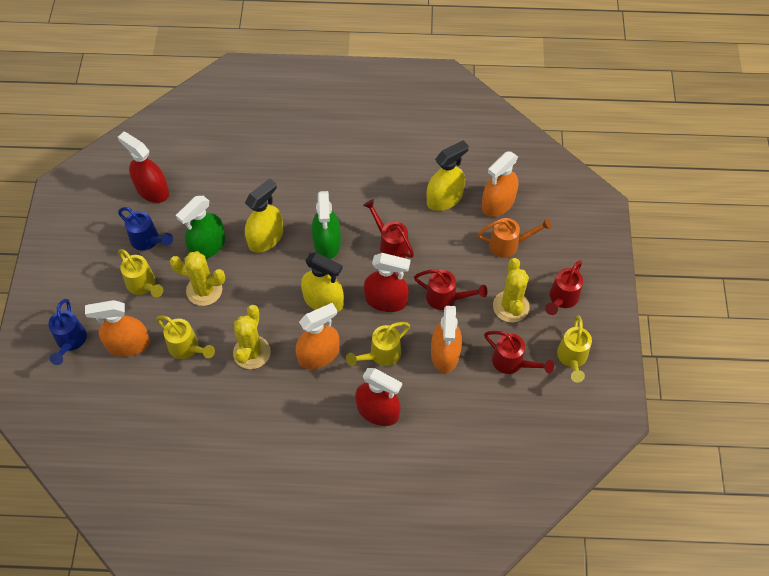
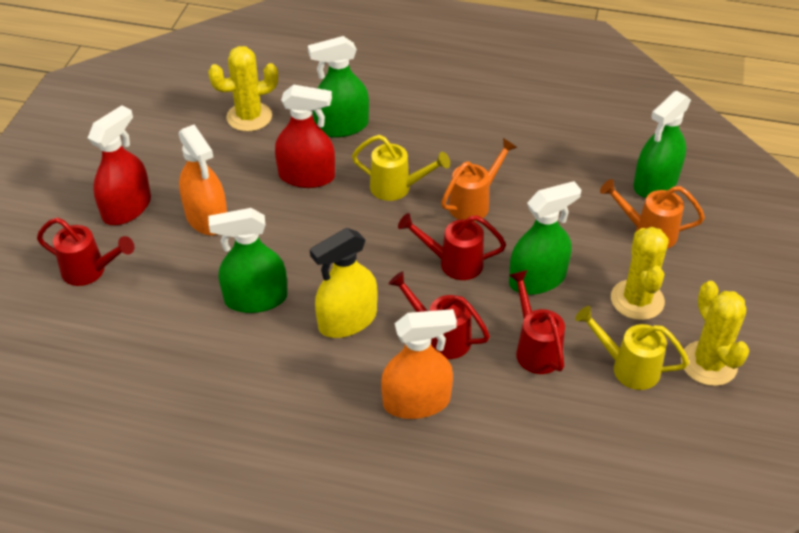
blue watering can: [49,299,87,365] [118,207,173,251] = 2 -> none = 0
green spray bottle: [176,196,225,259] [312,191,341,259] = 2 -> [208,208,287,313] [308,36,369,138] [509,181,581,295] [633,91,691,198] = 4
orange spray bottle: [85,300,150,357] [296,303,339,369] [431,306,462,373] [482,152,518,217] = 4 -> [179,124,227,235] [381,309,457,419] = 2
orange watering can: [477,218,552,258] = 1 -> [441,138,518,221] [600,179,705,248] = 2
red spray bottle: [118,132,169,203] [355,368,402,426] [364,253,410,312] = 3 -> [88,105,151,225] [275,84,335,188] = 2
yellow spray bottle: [245,178,283,253] [301,252,344,312] [427,140,469,211] = 3 -> [310,228,378,338] = 1
yellow watering can: [118,249,163,297] [156,316,215,359] [346,322,410,366] [557,315,592,383] = 4 -> [352,135,450,201] [575,306,689,390] = 2

